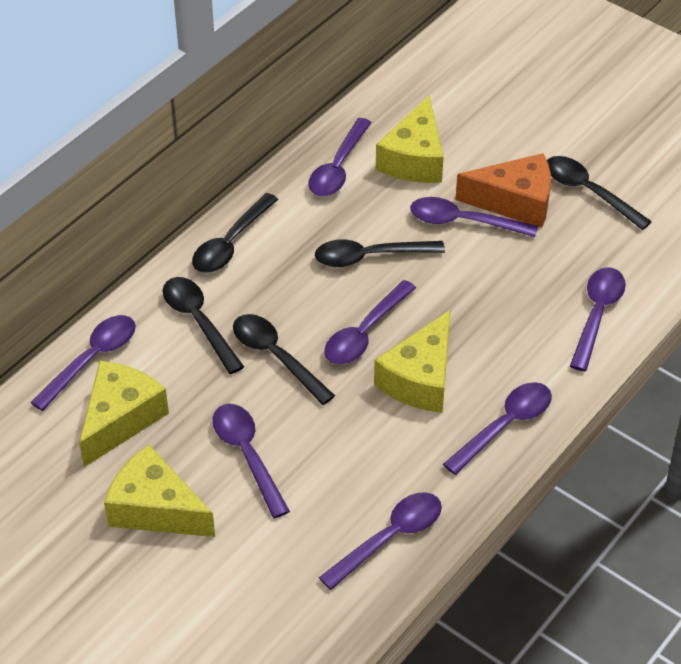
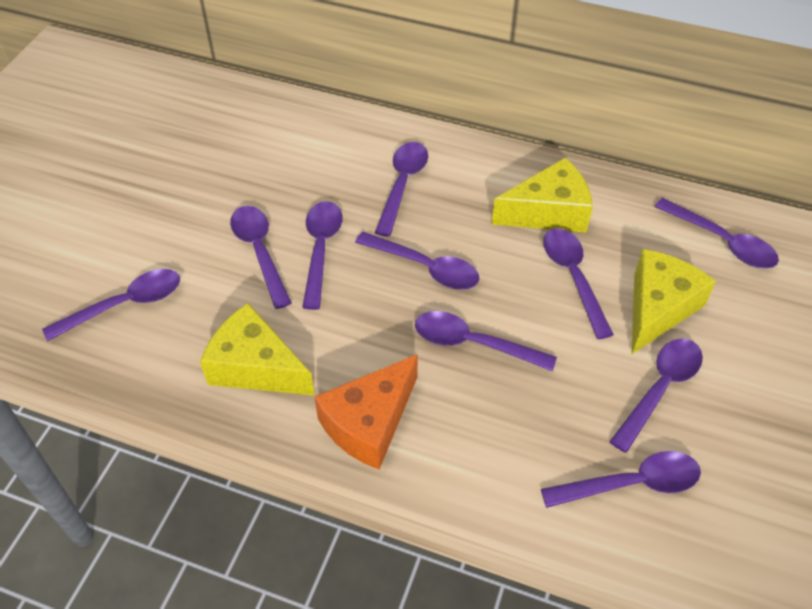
black spoon: [163,277,244,374] [192,193,278,273] [233,314,335,405] [315,239,445,267] [547,156,652,230] = 5 -> none = 0
purple spoon: [30,315,136,411] [213,404,290,518] [308,118,372,197] [319,492,442,590] [324,280,416,364] [410,197,538,237] [443,382,552,475] [570,267,626,371] = 8 -> [42,269,180,341] [230,206,292,309] [302,201,343,310] [355,232,480,290] [375,142,428,237] [415,311,557,371] [541,451,701,508] [543,228,614,339] [610,339,703,453] [655,198,779,268] = 10
yellow cheese: [79,361,169,467] [104,445,215,537] [374,310,450,413] [376,96,443,183] = 4 -> [200,303,315,396] [492,158,593,233] [632,249,716,354] = 3

